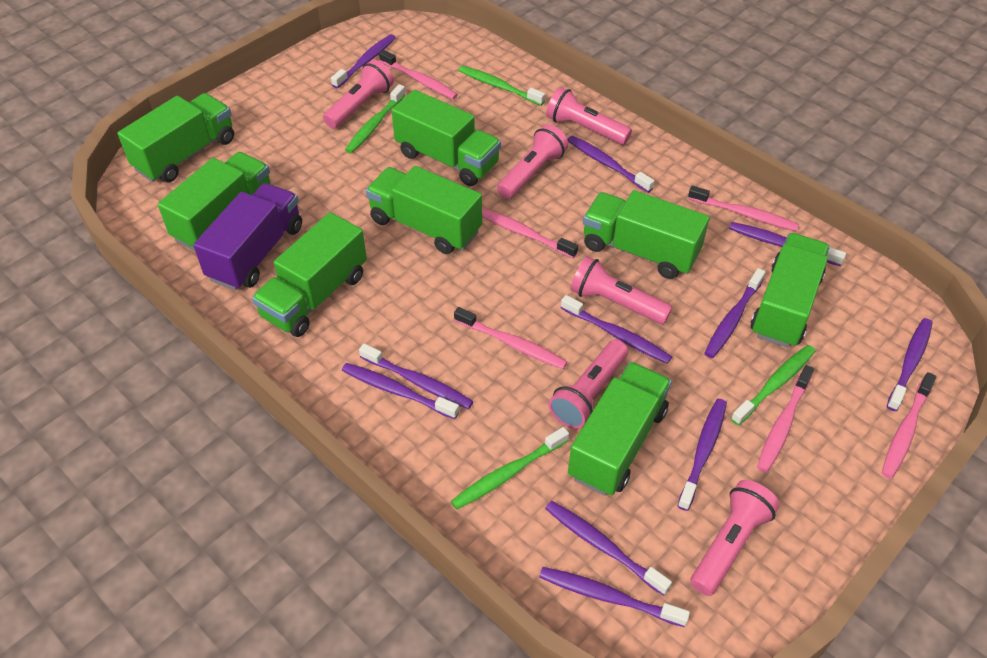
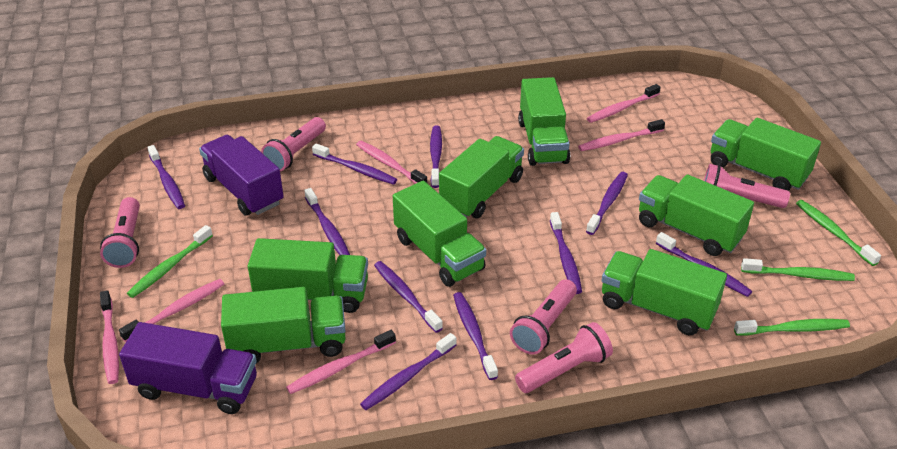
pink flashlight: [323,60,394,129] [497,124,568,199] [546,87,632,145] [549,340,628,429] [570,256,672,324] [690,480,780,596] = 6 -> [100,197,140,268] [261,117,326,172] [510,279,577,355] [515,322,613,393] [704,164,790,208] = 5
purple toothbrush: [331,34,396,88] [342,363,459,419] [359,343,474,409] [539,567,690,627] [545,501,672,596] [561,295,672,364] [568,136,654,193] [678,399,727,511] [704,268,766,358] [729,222,846,266] [887,318,933,411] = 11 -> [147,145,185,209] [304,188,350,255] [312,143,397,185] [360,333,456,410] [374,261,443,333] [430,125,442,188] [453,292,498,380] [550,212,582,294] [586,172,628,235] [656,232,752,297] = 10
purple truck: [193,183,302,290] = 1 -> [119,322,257,414] [199,135,284,216] = 2

